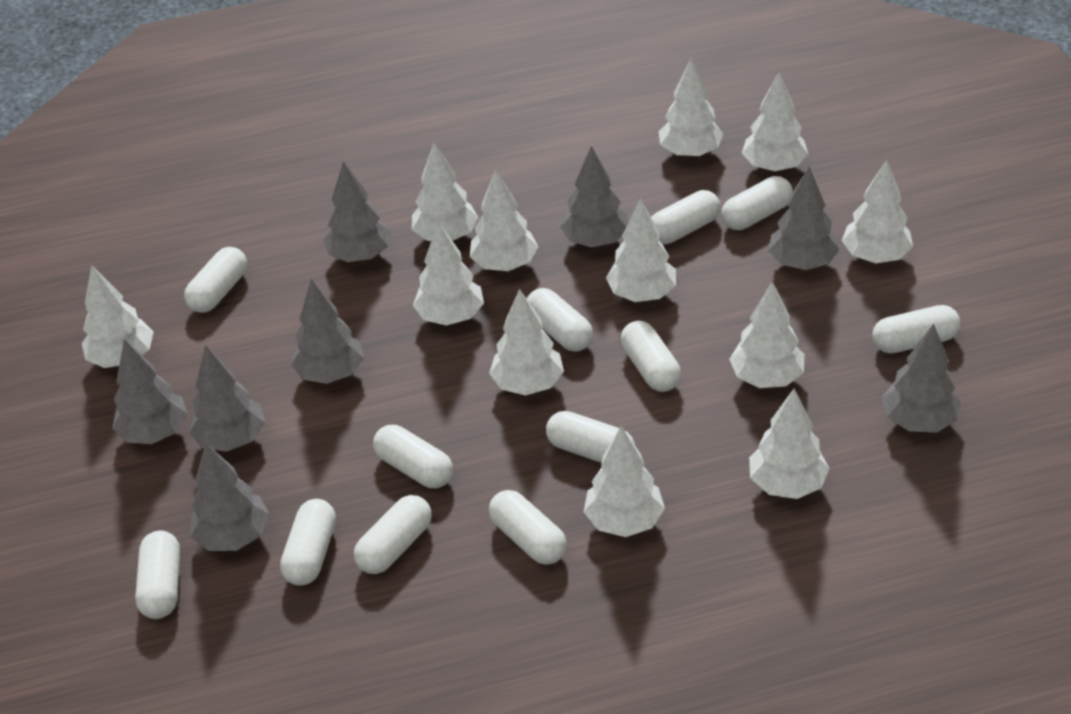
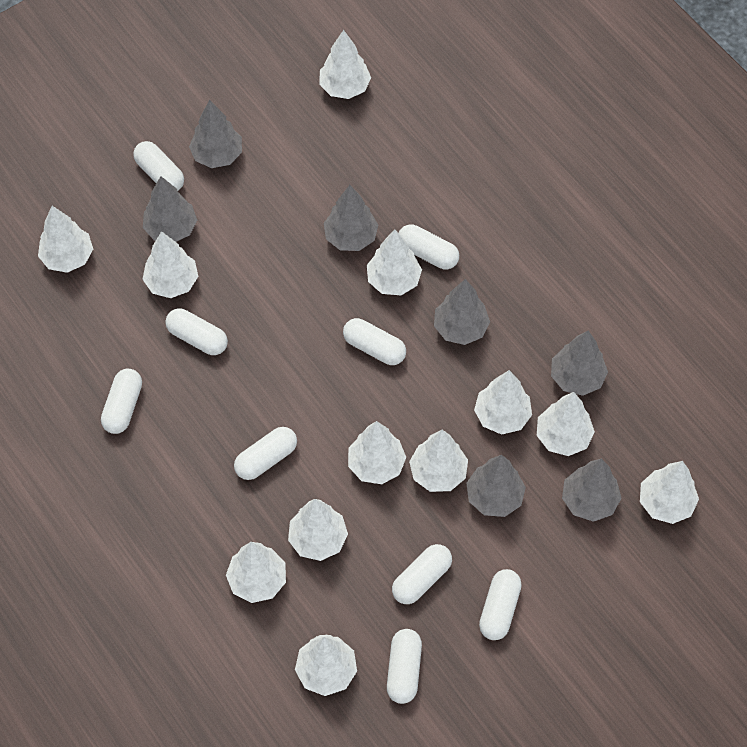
grey tree: [112,339,188,444] [189,345,265,452] [191,443,270,551] [291,279,364,384] [323,162,391,262] [560,146,628,248] [768,167,840,270] [881,324,961,433] = 8 -> [143,176,197,242] [189,100,242,168] [324,185,378,251] [434,279,490,345] [466,455,526,517] [551,331,608,396] [562,459,622,522] = 7
white capsule: [135,531,180,619] [184,247,247,313] [280,499,336,586] [354,495,432,574] [373,425,453,488] [489,490,567,565] [527,288,593,352] [546,411,635,463] [621,321,681,392] [651,190,720,244] [721,176,793,230] [872,305,960,353] = 12 -> [101,369,142,434] [133,141,184,191] [165,308,228,355] [234,427,297,480] [343,318,406,365] [387,629,422,704] [392,544,452,604] [399,224,459,269] [479,569,522,640] = 9

